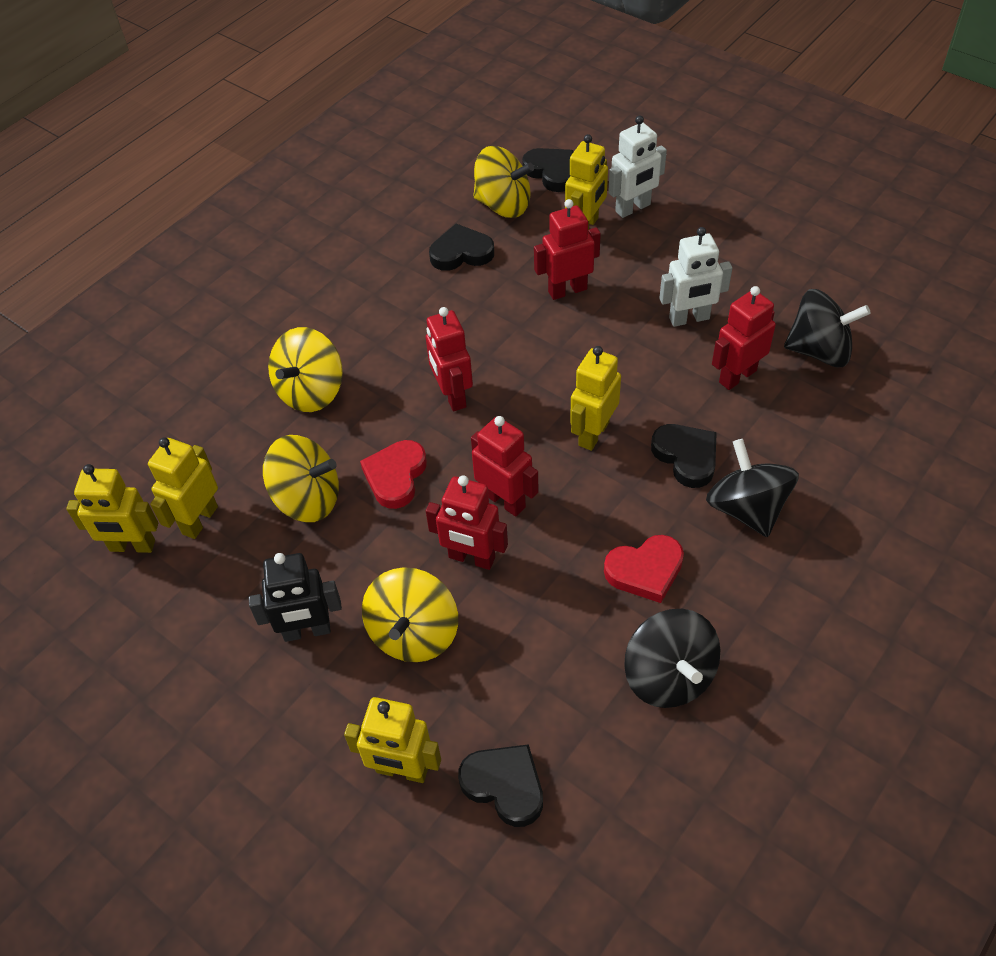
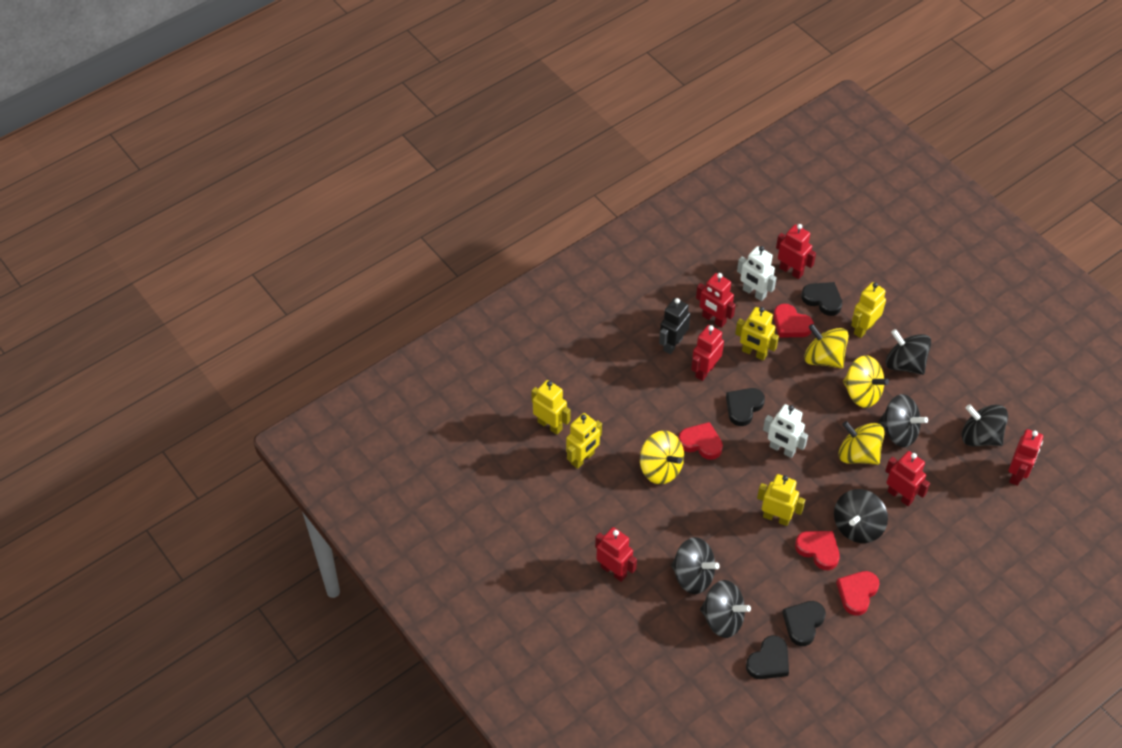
black spinning top: [624,609,720,708] [706,439,799,537] [784,289,871,367] = 3 -> [671,537,720,594] [700,580,751,638] [834,489,888,543] [878,394,928,448] [886,329,931,375] [962,404,1008,446] = 6
red heart: [360,440,427,509] [604,535,684,603] = 2 -> [678,422,723,460] [773,304,814,337] [795,531,840,570] [836,571,880,616] = 4
red robot: [426,307,473,411] [426,475,508,570] [471,416,539,517] [534,199,601,300] [712,286,776,390] = 5 -> [595,527,637,582] [691,325,724,381] [696,273,736,328] [776,224,816,279] [885,451,930,506] [1008,429,1043,486] = 6

